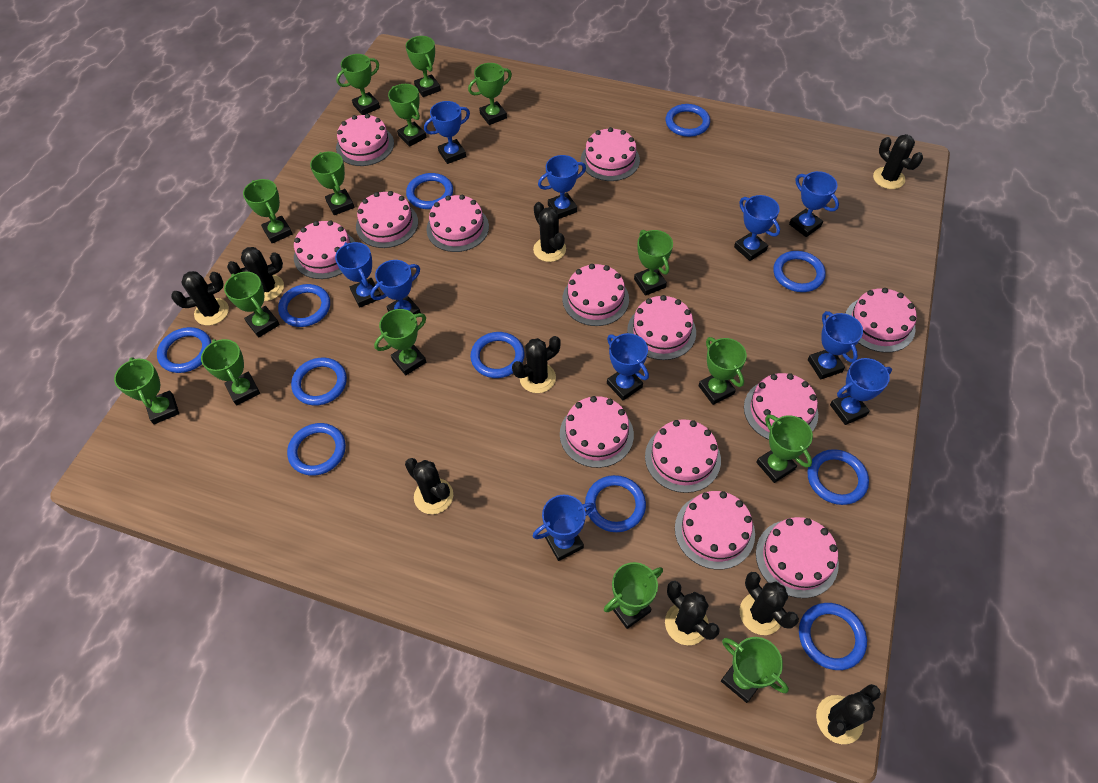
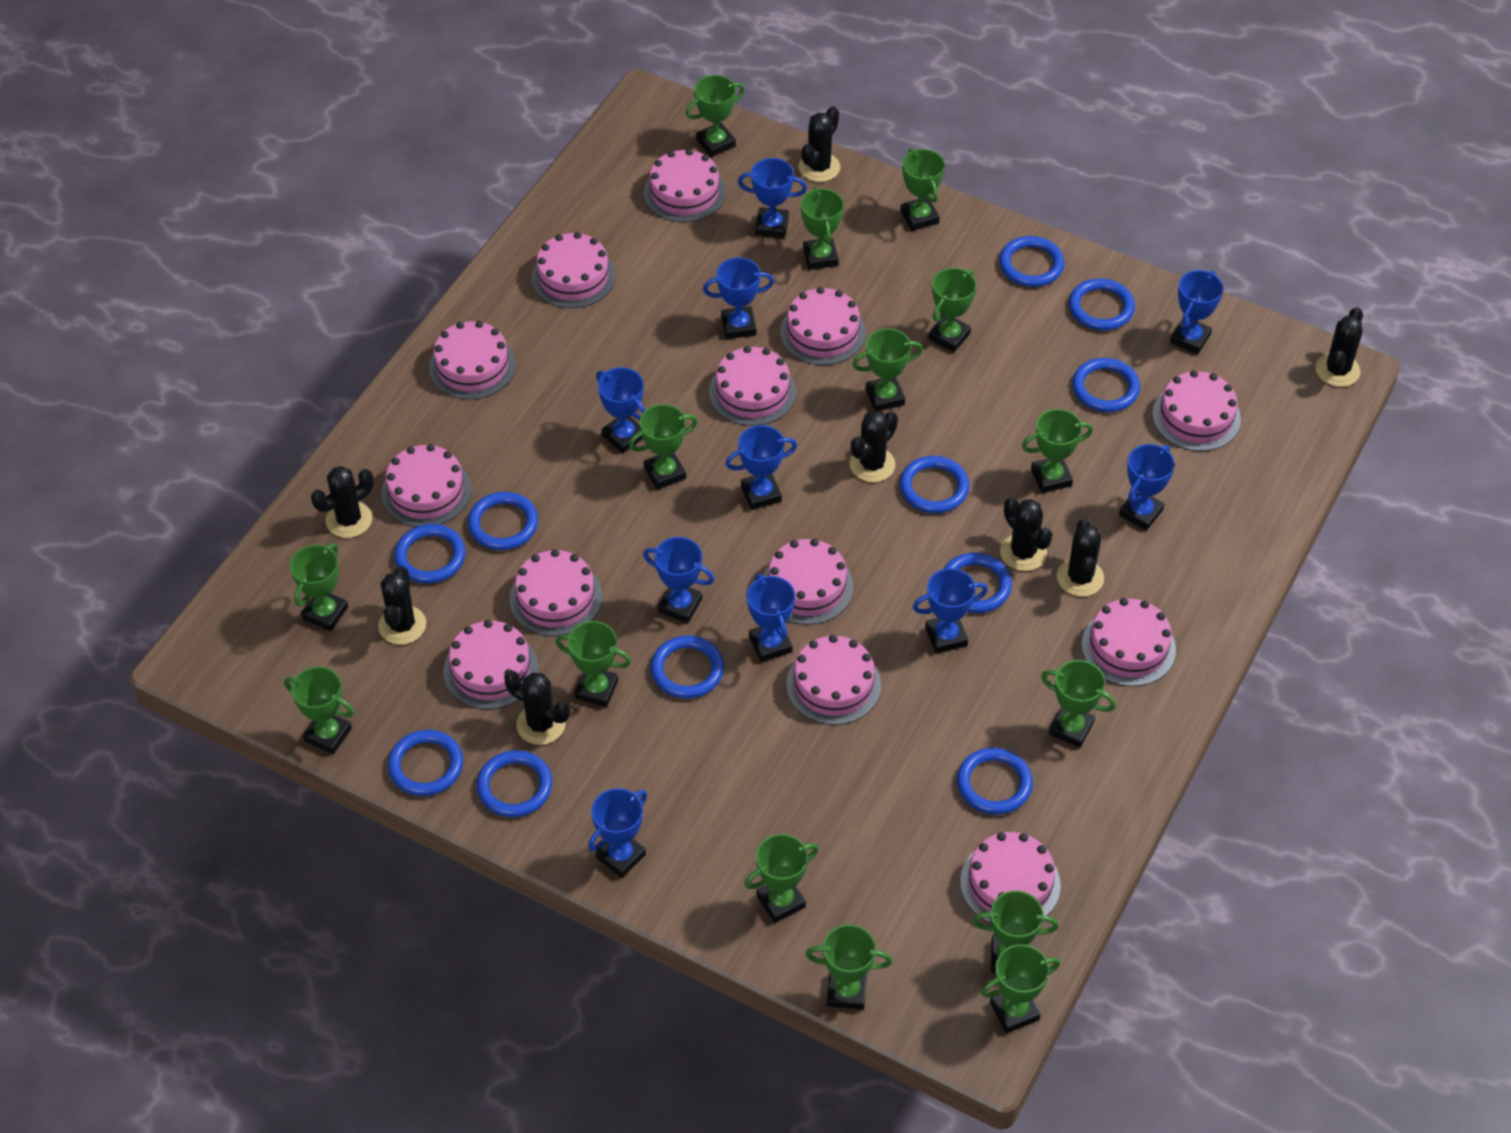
black cactus: [171,271,229,326] [227,247,284,301] [405,458,453,514] [512,336,561,393] [533,202,566,262] [665,581,720,645] [740,572,799,635] [816,684,881,744] [873,134,923,189] = 9 -> [311,466,373,538] [378,566,426,645] [504,671,570,745] [799,106,840,182] [850,411,898,482] [1000,497,1053,571] [1057,519,1104,597] [1316,307,1363,387] = 8

